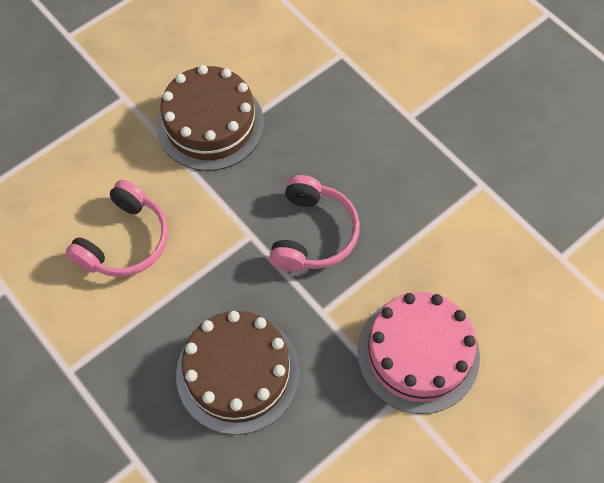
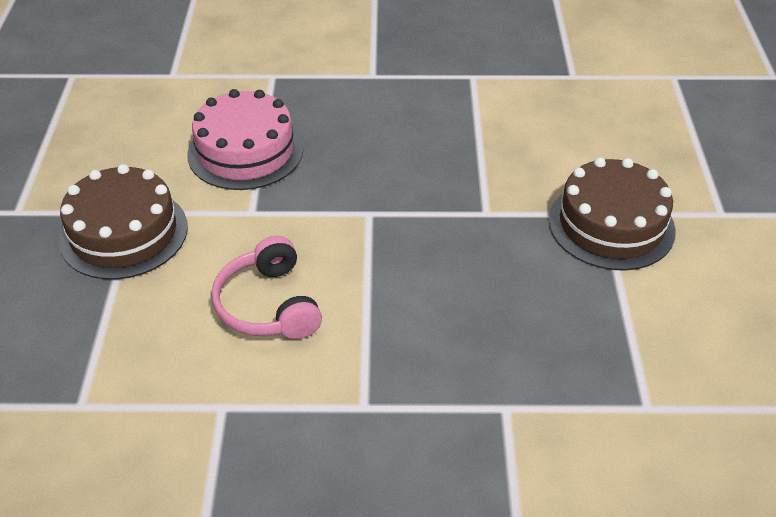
pink headphones: [66,180,168,277] [269,175,360,272] = 2 -> [211,235,322,339] = 1

